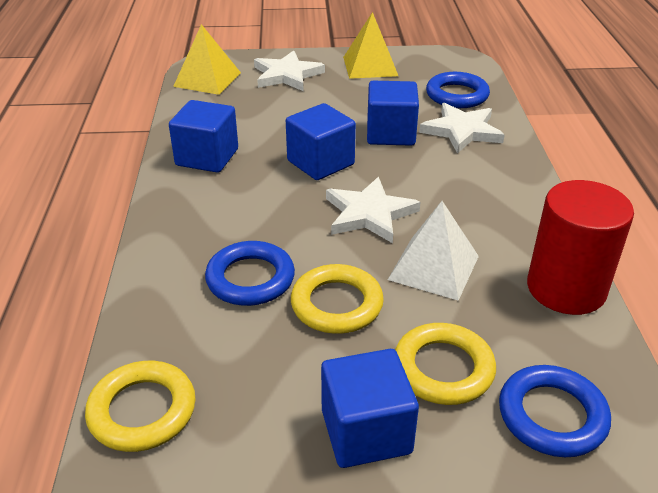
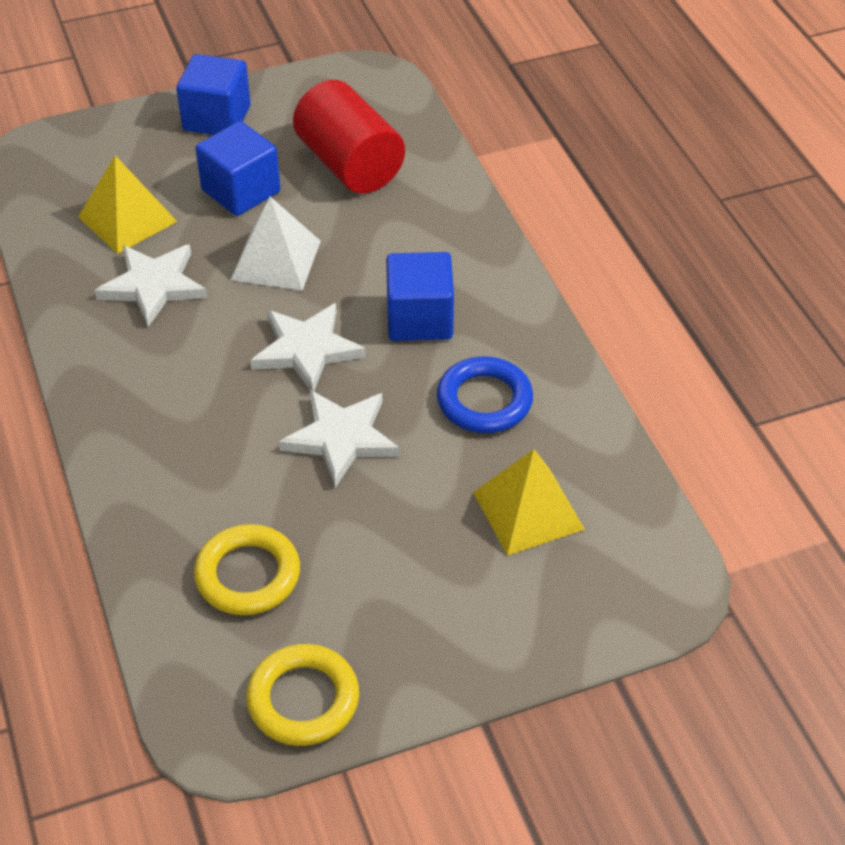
blue cube: [169,100,238,173] [286,103,356,180] [321,349,419,468] [367,81,419,146] = 4 -> [176,54,250,135] [196,121,280,216] [386,252,454,341] = 3
blue ring: [205,241,295,306] [426,72,490,108] [499,365,611,457] = 3 -> [437,356,533,433] = 1
yellow ring: [85,361,195,452] [291,264,384,334] [395,323,496,405] = 3 -> [194,524,300,615] [246,644,359,746] = 2

